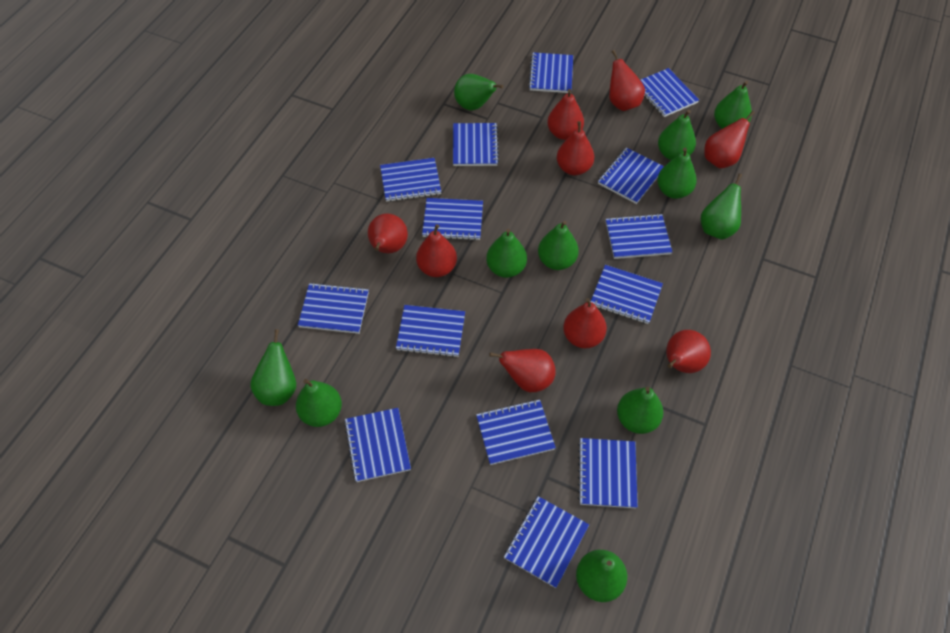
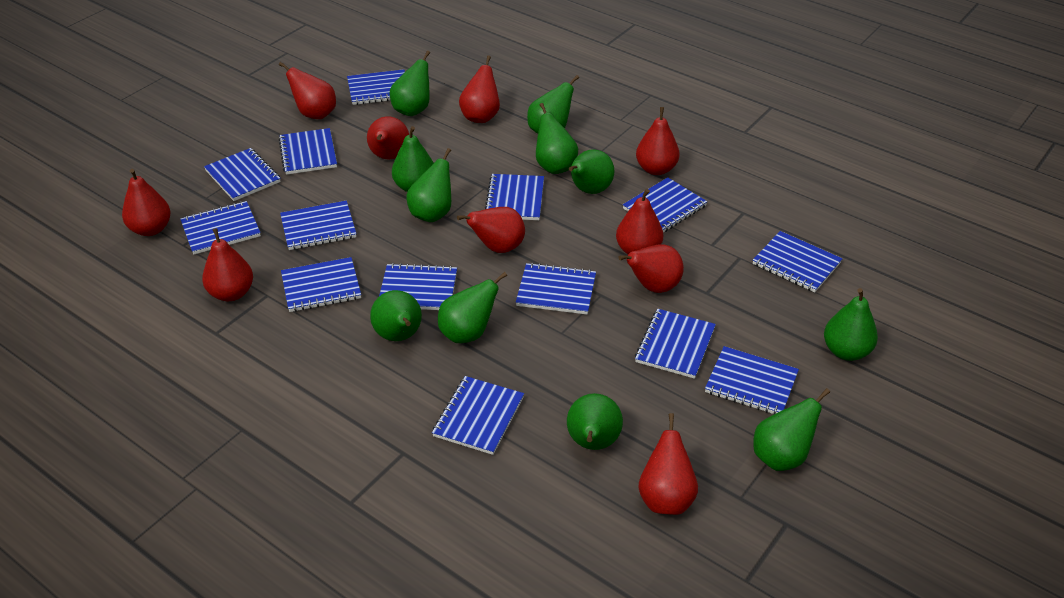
red pear: [368,213,408,253] [416,224,457,277] [489,349,556,392] [547,89,584,140] [557,121,594,175] [563,298,607,348] [609,50,645,111] [666,330,711,373] [704,111,755,168] = 9 -> [122,169,171,236] [202,228,253,301] [279,62,336,119] [367,116,409,159] [457,207,525,253] [459,55,500,123] [616,189,663,254] [618,244,684,293] [636,107,680,175] [638,413,698,515] = 10

